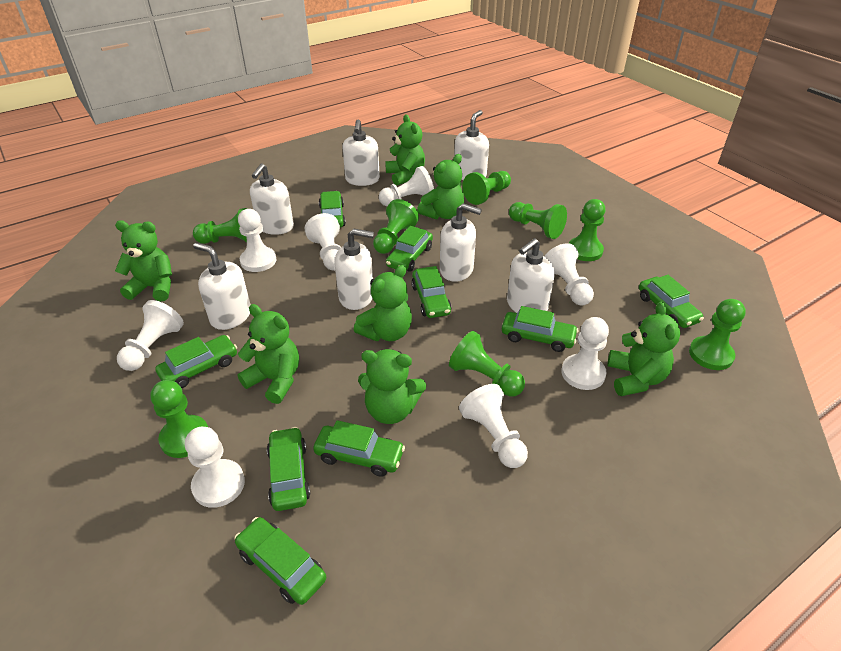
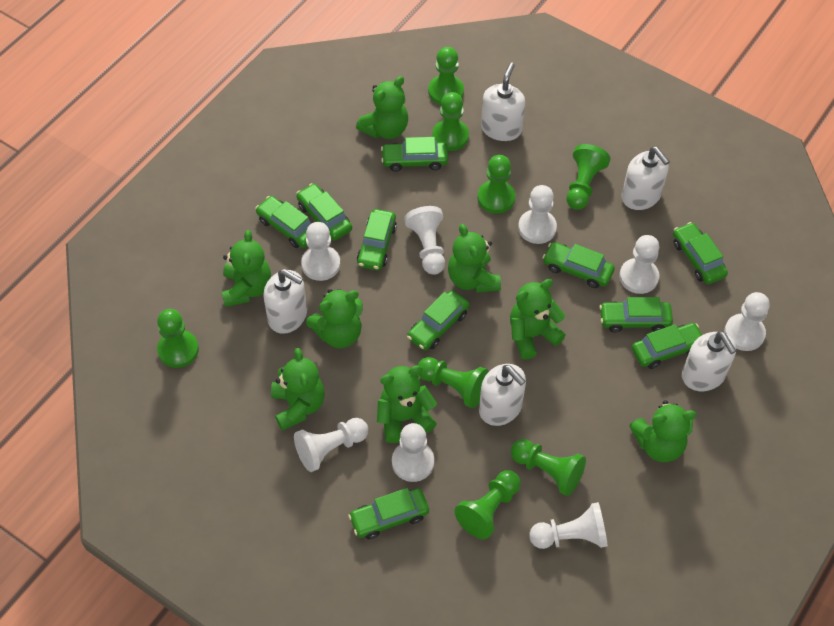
green car: [155,335,237,388] [234,517,326,605] [267,427,310,511] [313,420,405,477] [319,191,346,227] [386,226,433,272] [411,266,452,318] [502,306,578,352] [639,275,704,328] = 9 -> [255,196,312,248] [296,183,352,240] [348,488,429,539] [357,209,397,270] [381,137,448,172] [407,290,469,351] [542,242,615,288] [599,297,673,333] [632,323,702,369] [673,222,728,284] = 10
green teddy bear: [115,220,172,302] [238,304,299,404] [354,265,412,341] [358,349,426,424] [385,114,425,186] [417,154,464,220] [607,302,680,396] = 7 -> [222,230,271,307] [271,348,325,431] [306,289,363,348] [356,76,408,139] [377,365,437,443] [448,224,501,293] [510,279,566,360] [629,400,697,462] = 8
white soap dispenser: [193,243,250,330] [250,163,294,235] [334,228,374,310] [342,120,380,186] [440,203,482,282] [454,110,489,180] [507,238,555,313] = 7 -> [263,269,307,334] [479,364,526,426] [481,63,525,141] [622,147,670,210] [682,331,736,391] = 5

